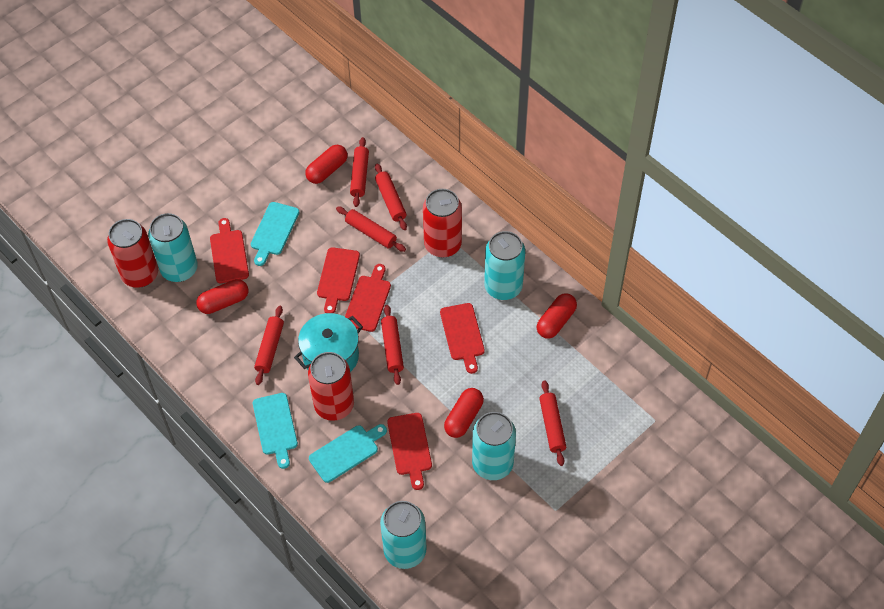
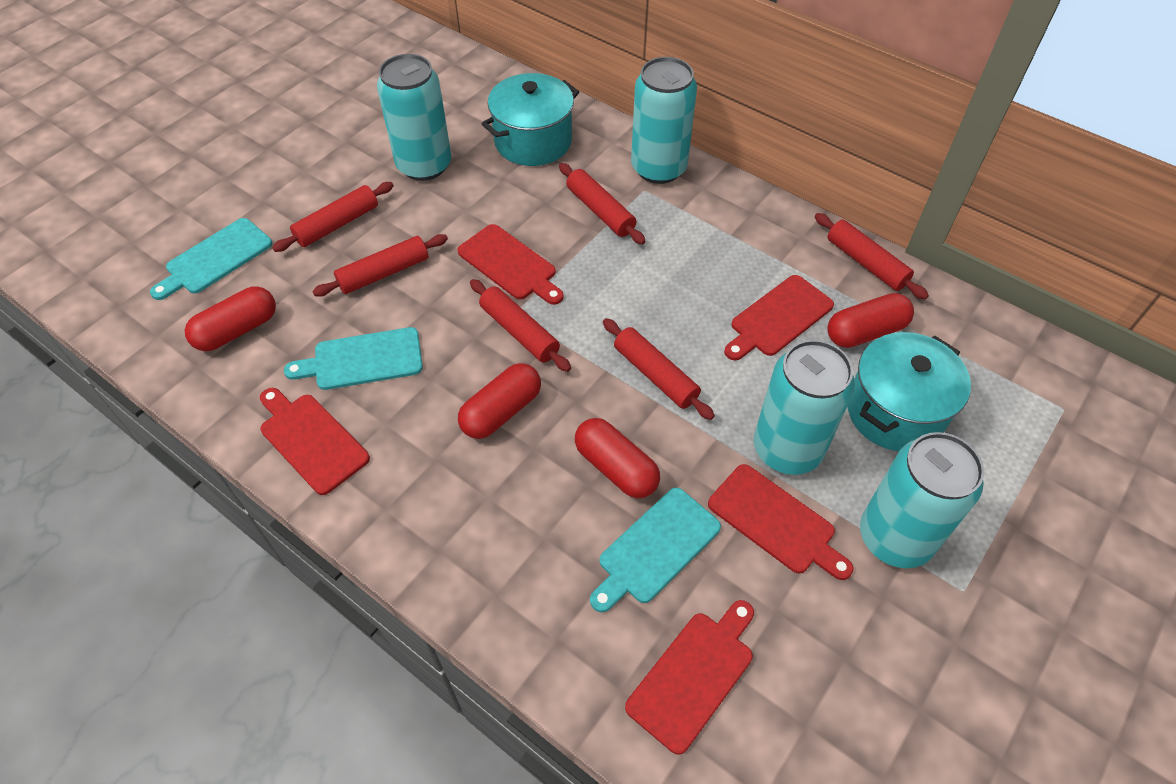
red can: [107,219,158,288] [308,352,354,421] [423,189,462,257] = 3 -> none = 0
turquoise pot: [294,313,363,372] = 1 -> [482,73,579,166] [847,332,971,451] = 2

